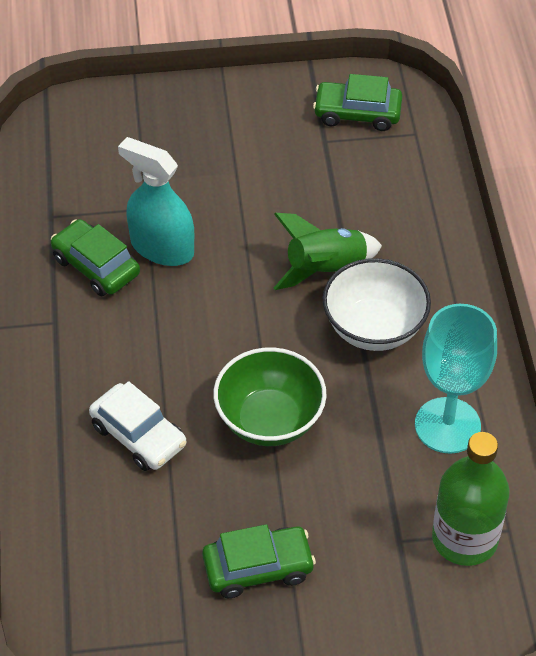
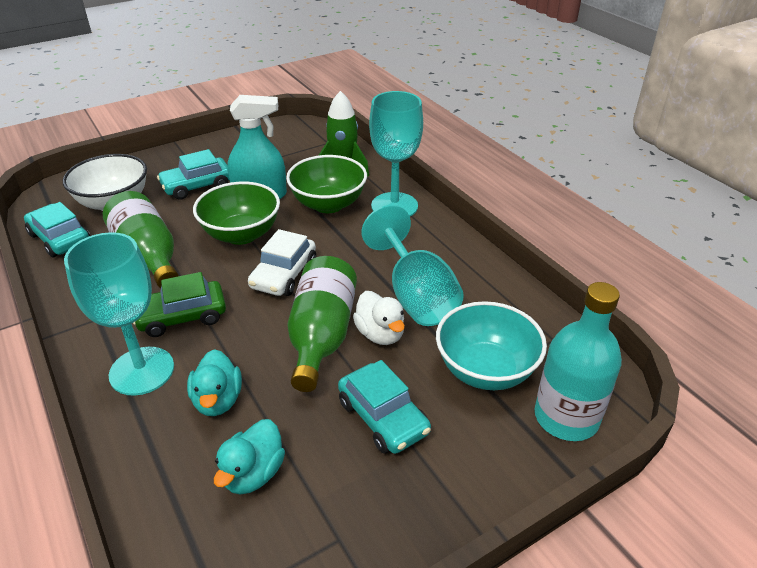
green bottle: [432,432,509,566] = 1 -> [103,191,179,288] [287,256,357,392] = 2
green bowl: [213,347,327,446] = 1 -> [193,182,280,245] [286,155,367,213] = 2
green car: [51,219,140,296] [202,524,316,598] [313,74,402,131] = 3 -> [133,272,226,337] = 1
turquoise bottle: none = 0 -> [534,282,622,441] = 1
turquoise bowl: none = 0 -> [436,301,547,390] = 1
turquoise car: none = 0 -> [24,202,90,258] [157,149,229,200] [338,360,431,454] = 3
turquoise duck: none = 0 -> [187,349,242,416] [214,419,285,495] = 2
turquoise goblet: [415,304,497,454] = 1 -> [64,232,174,396] [361,205,464,326] [369,91,423,216] = 3
white duck: none = 0 -> [353,291,405,345] = 1

